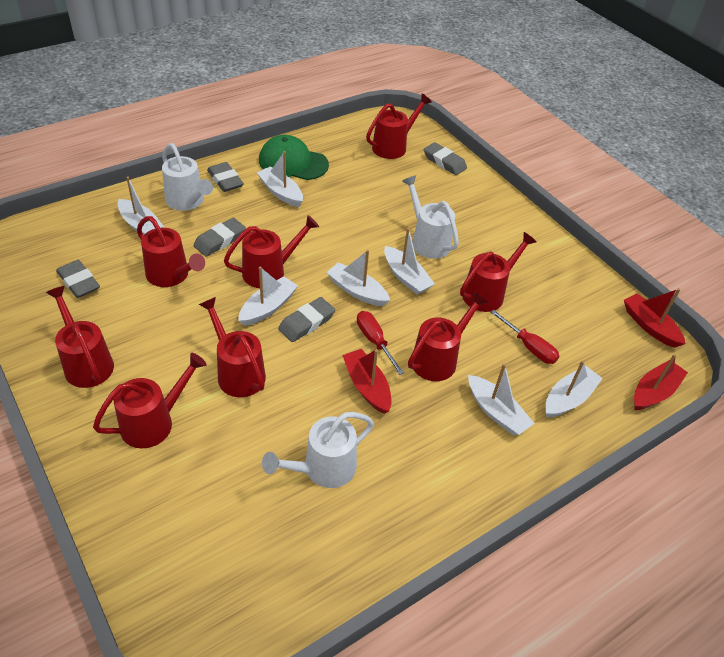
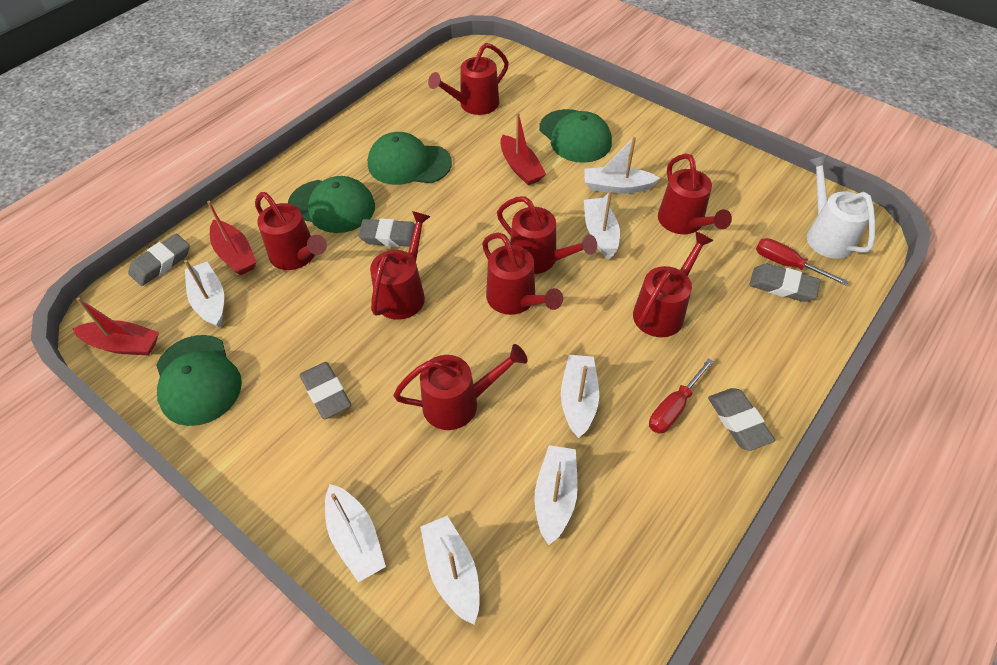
green cap: [259,135,329,180] = 1 -> [156,335,242,426] [288,176,375,233] [368,132,452,185] [539,109,612,163] = 4
white watering can: [162,143,213,211] [262,412,374,488] [402,175,459,259] = 3 -> [807,155,875,259] = 1

